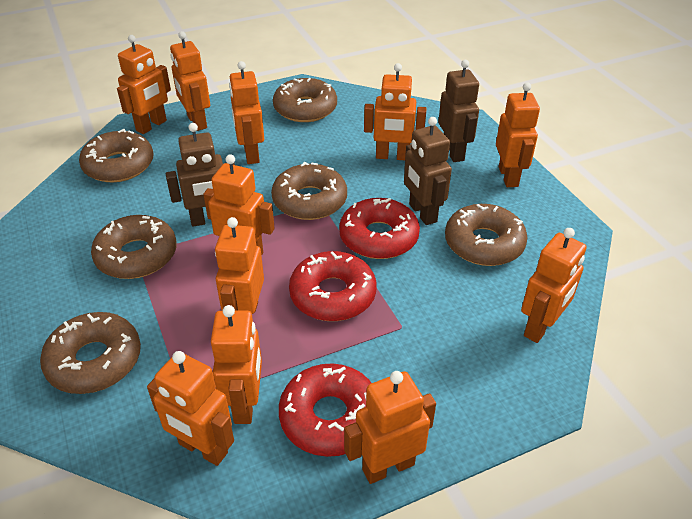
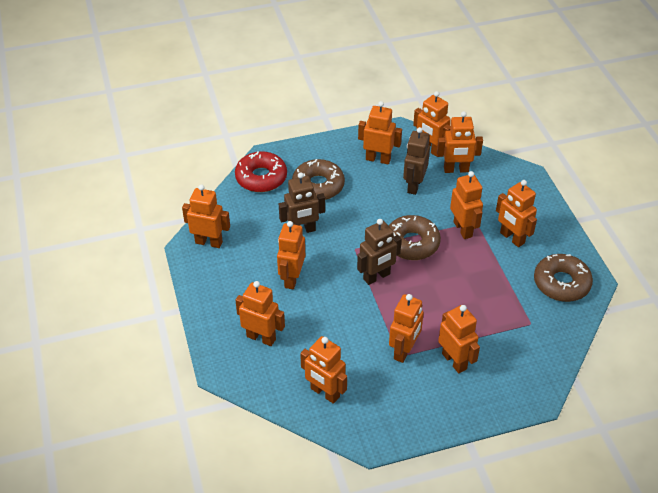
brown donut: [40,312,141,394] [79,129,154,182] [91,215,177,279] [271,162,347,220] [273,78,337,122] [445,204,527,266] = 6 -> [292,159,345,200] [389,215,441,260] [534,254,593,302] = 3
red donut: [279,363,371,457] [289,251,376,321] [339,198,420,259] = 3 -> [235,151,287,192] = 1

